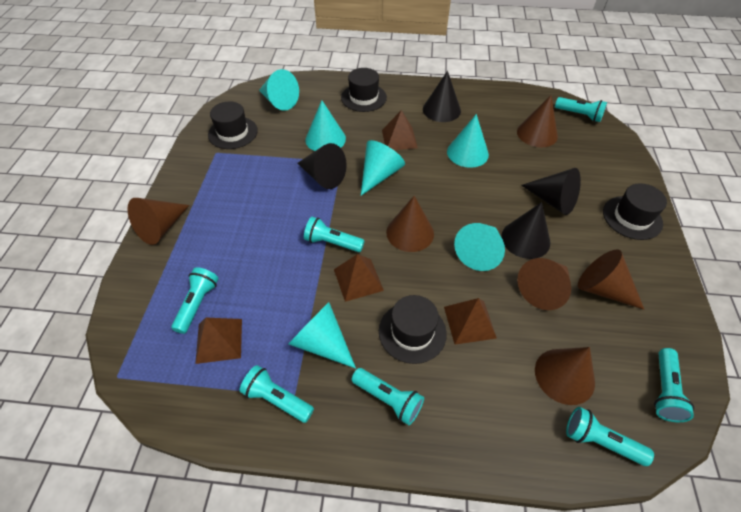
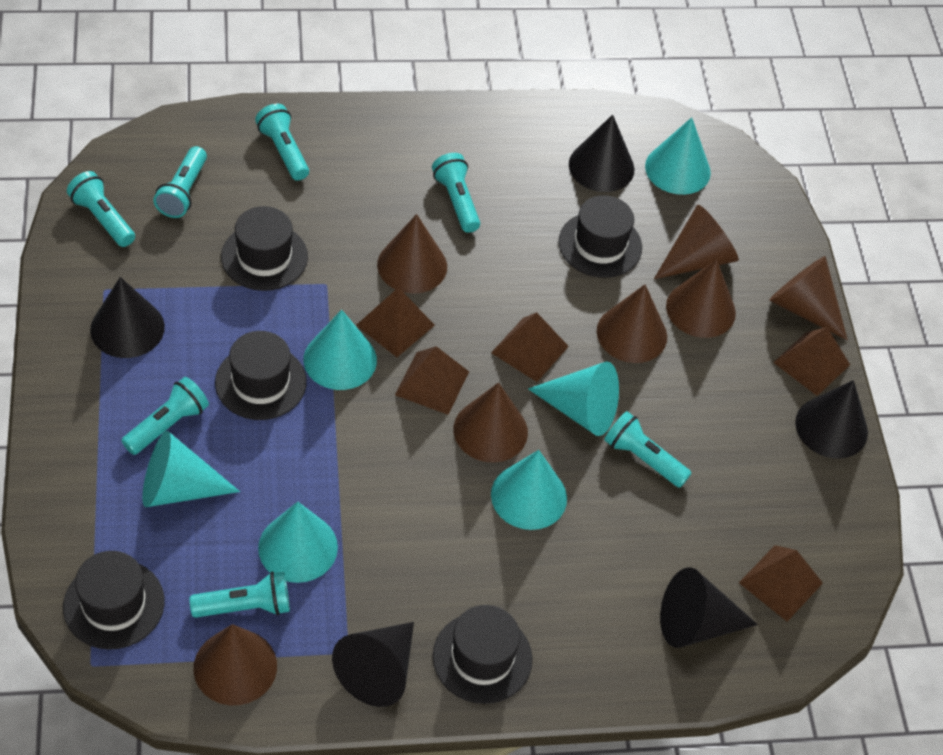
black cone: [298,143,347,189] [423,71,461,122] [501,202,550,259] [521,168,581,215] = 4 -> [90,277,165,358] [332,622,414,707] [569,114,635,192] [660,567,758,648] [795,380,868,459] = 5
black hat: [208,101,258,149] [341,68,387,112] [379,295,447,364] [603,183,667,240] = 4 -> [63,551,165,650] [215,331,307,420] [221,206,308,291] [433,605,532,704] [559,195,642,278] = 5
brown cone: [127,198,190,245] [386,196,434,252] [517,95,558,147] [517,258,571,310] [535,347,595,405] [578,249,644,309] = 6 -> [194,624,277,705] [377,214,447,294] [454,382,528,463] [597,284,667,363] [654,205,739,279] [666,259,736,338] [769,256,848,340] = 7
brown pyramid: [195,318,242,364] [334,254,384,302] [382,110,418,150] [444,298,497,345] = 4 -> [356,287,435,357] [395,346,469,415] [491,312,569,382] [739,545,823,622] [773,327,850,396] = 5

